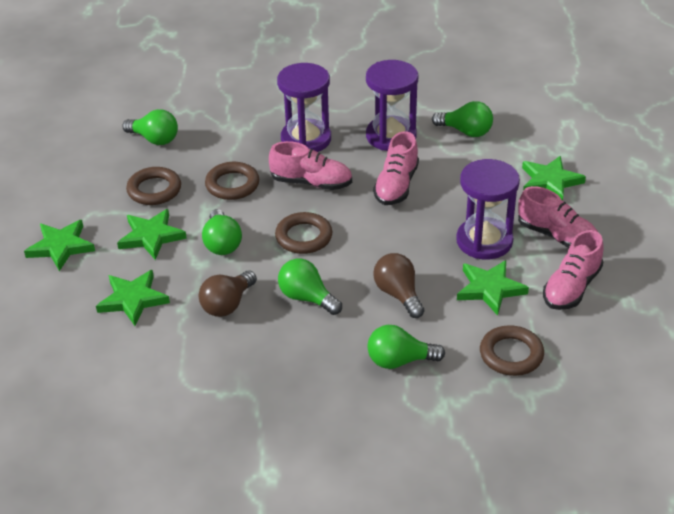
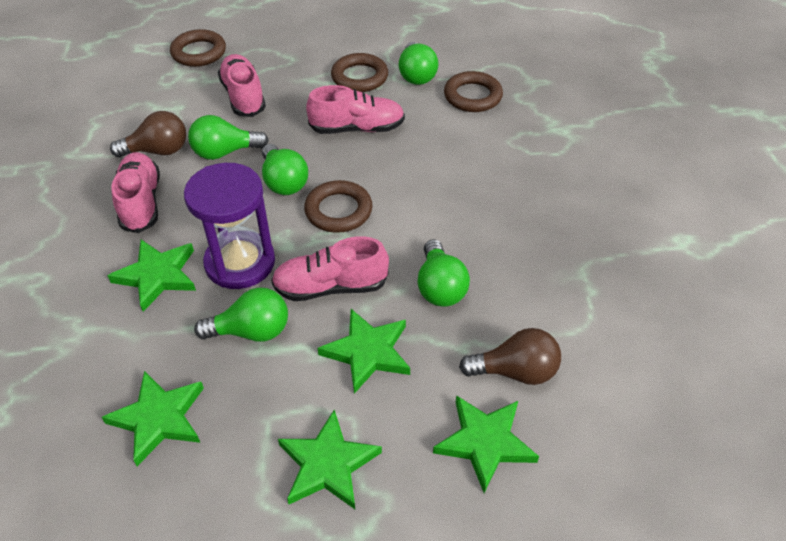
purple hourglass: [277,63,331,152] [366,60,418,151] [456,159,520,259] = 3 -> [184,163,275,289] = 1

